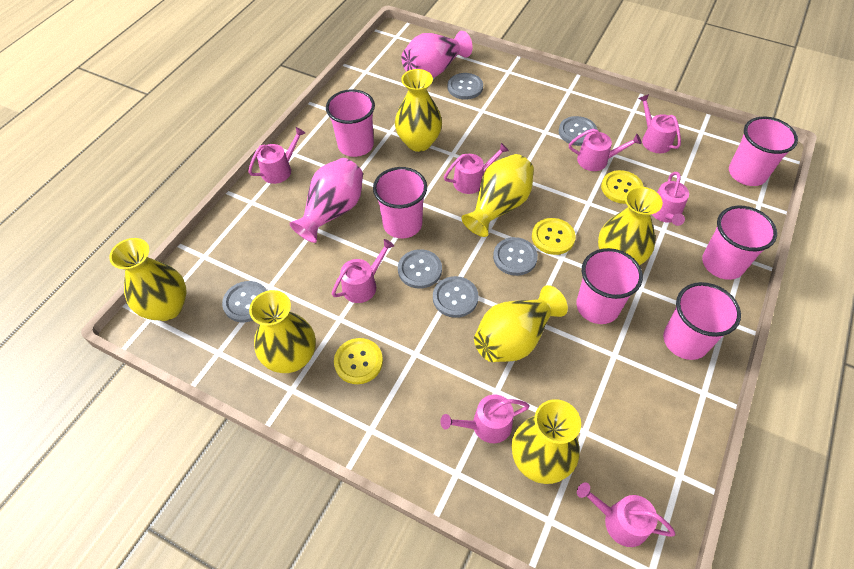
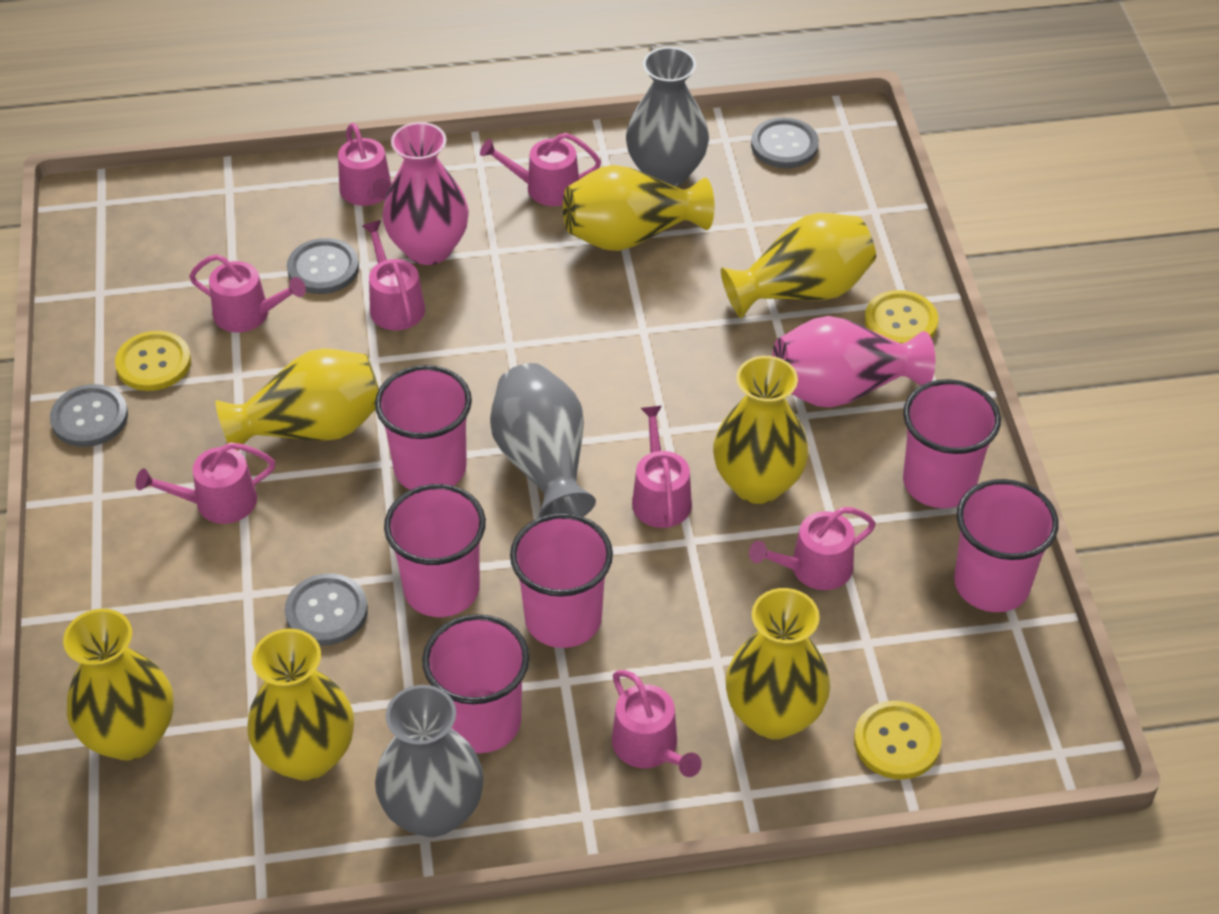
grey button: [222,281,267,322] [398,249,442,289] [433,276,479,318] [448,73,483,100] [493,237,538,276] [559,116,597,146] = 6 -> [50,384,128,447] [285,573,368,645] [287,238,359,294] [751,117,819,168] = 4
grey vase: none = 0 -> [375,685,484,837] [490,363,596,517] [626,47,709,186] = 3

